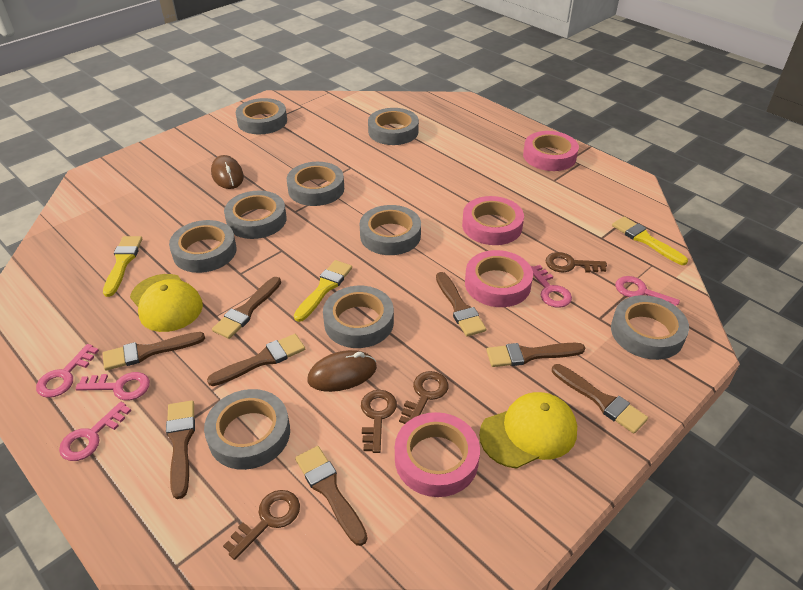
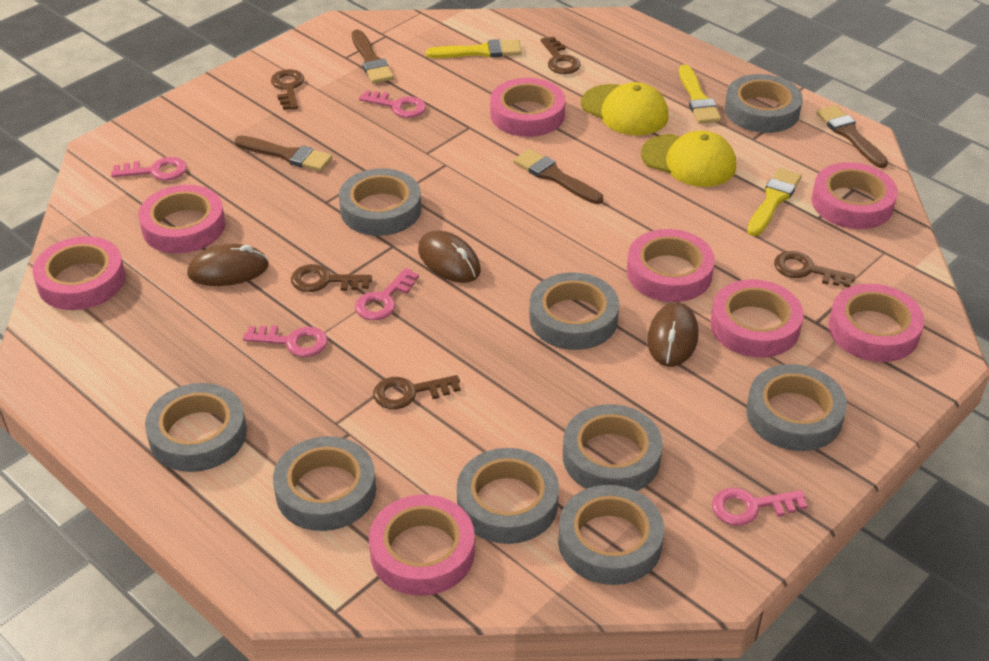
brown brush: [103,332,205,371] [166,400,195,499] [207,334,305,386] [212,277,281,339] [295,446,368,546] [436,272,486,337] [486,343,585,367] [552,364,648,434] = 8 -> [234,135,332,171] [352,30,394,84] [513,149,603,204] [816,105,888,168] = 4
brown key: [223,490,300,560] [361,390,397,453] [399,371,448,424] [546,252,607,273] = 4 -> [271,69,304,110] [291,264,372,292] [373,375,461,409] [541,37,581,74] [774,251,855,287] = 5
brown mouse: [211,155,244,189] [307,350,377,392] = 2 -> [187,244,269,286] [418,230,481,283] [647,302,699,367] = 3
pink tape: [395,412,480,497] [462,196,524,245] [465,250,533,307] [523,131,579,171] = 4 -> [32,236,125,310] [138,185,225,253] [369,494,475,596] [490,78,566,137] [627,229,715,302] [710,279,804,357] [812,162,898,229] [828,284,924,362] = 8

